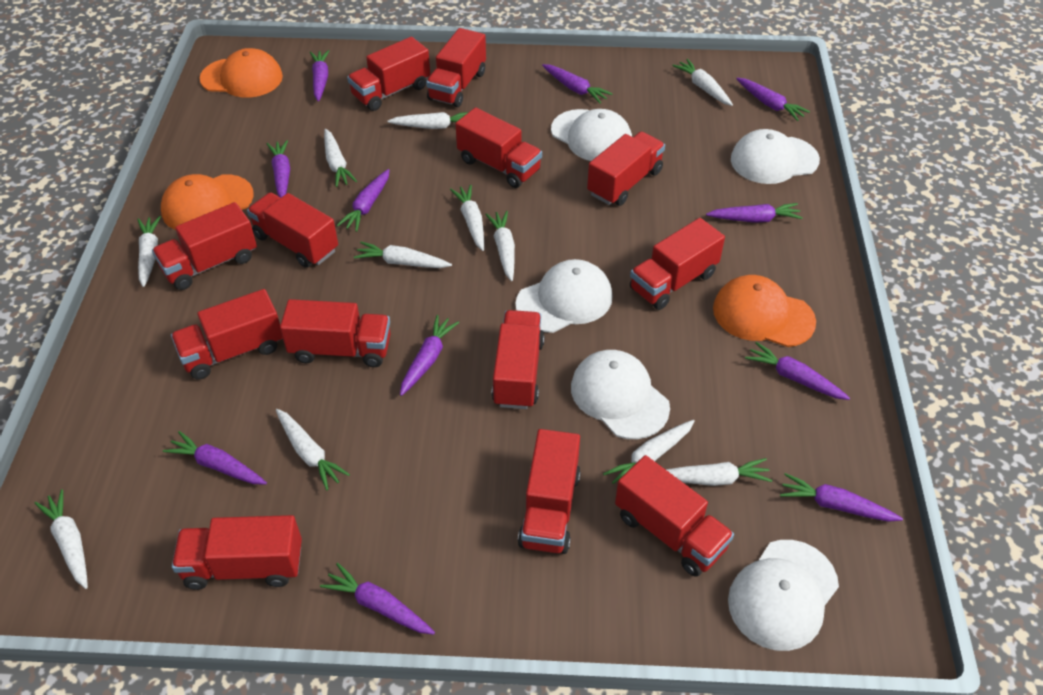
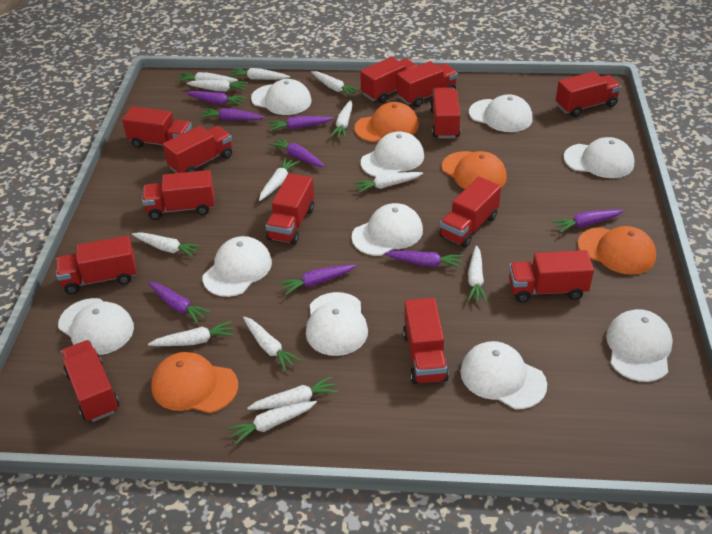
orange cap: [161,174,254,230] [200,48,283,98] [713,275,816,347] = 3 -> [151,352,238,413] [354,102,419,142] [442,151,507,189] [578,226,656,275] = 4
purple carrot: [163,431,267,484] [267,140,290,197] [310,50,329,102] [320,563,435,635] [337,169,390,232] [400,315,459,396] [542,64,613,104] [706,203,803,223] [736,78,810,121] [745,342,850,400] [780,473,903,522] = 11 -> [148,282,211,324] [185,91,246,106] [200,108,265,120] [268,116,334,131] [269,137,325,167] [279,264,356,295] [384,251,463,268] [552,209,624,233] = 8
white cap: [515,259,613,333] [551,109,632,161] [571,350,670,439] [728,540,839,651] [731,129,820,184] = 5 -> [58,298,134,355] [202,236,272,297] [251,79,312,115] [306,292,368,356] [351,203,423,256] [361,131,424,177] [460,341,547,409] [469,94,533,132] [564,137,635,178] [606,309,673,382] = 10
white carrot: [34,489,88,589] [137,216,161,287] [276,409,350,490] [324,129,357,187] [354,242,452,268] [387,112,469,129] [450,185,484,251] [485,211,515,281] [603,420,695,484] [665,458,772,486] [672,59,733,106] = 11 -> [132,232,202,258] [148,321,234,346] [177,72,238,83] [186,80,248,92] [227,401,317,445] [229,68,290,80] [243,317,301,371] [247,376,338,410] [259,157,300,201] [311,71,360,97] [330,100,353,138] [354,172,423,193] [468,245,487,302] = 13

